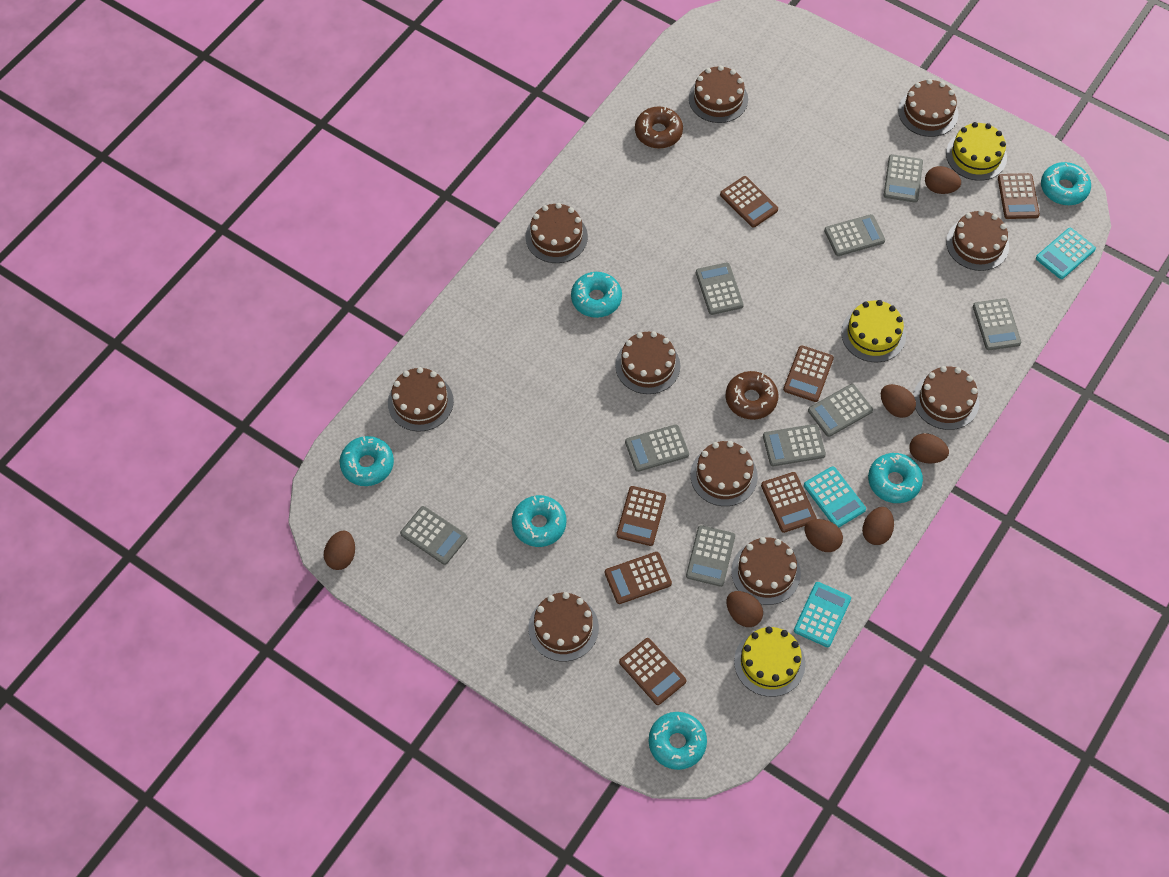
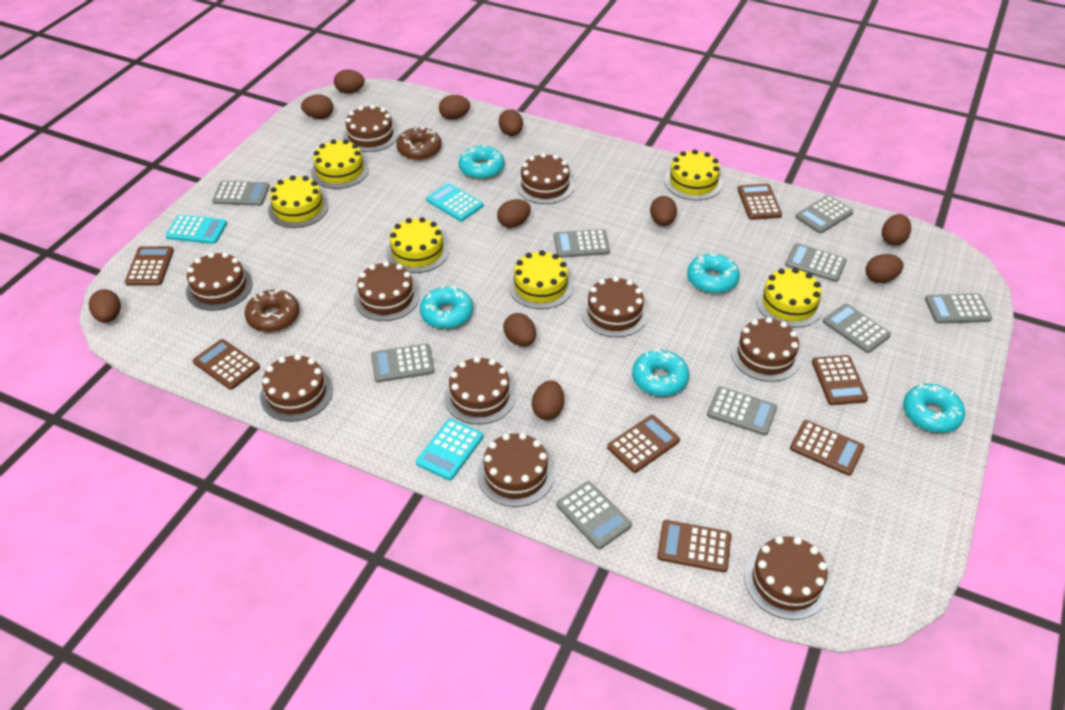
brown egg: [324,530,355,570] [726,591,763,627] [805,519,843,552] [862,507,894,545] [881,384,916,418] [909,433,949,464] [925,166,961,194] = 7 -> [89,289,121,323] [301,94,334,119] [334,70,365,94] [439,95,470,120] [497,199,531,228] [499,109,523,136] [503,313,536,346] [532,380,564,420] [650,196,677,226] [866,254,904,283] [882,214,911,246] = 11
turquoise donut: [340,436,394,486] [512,495,566,547] [571,272,622,318] [648,712,707,770] [868,453,923,503] [1041,162,1091,205] = 6 -> [420,286,473,329] [459,145,504,180] [632,348,689,397] [687,253,740,294] [903,384,965,433] = 5
yellow cake: [734,627,805,697] [841,300,906,362] [946,122,1007,181] = 3 -> [268,175,329,228] [311,139,369,189] [386,217,449,273] [509,250,573,309] [664,149,723,200] [756,268,823,328] = 6

